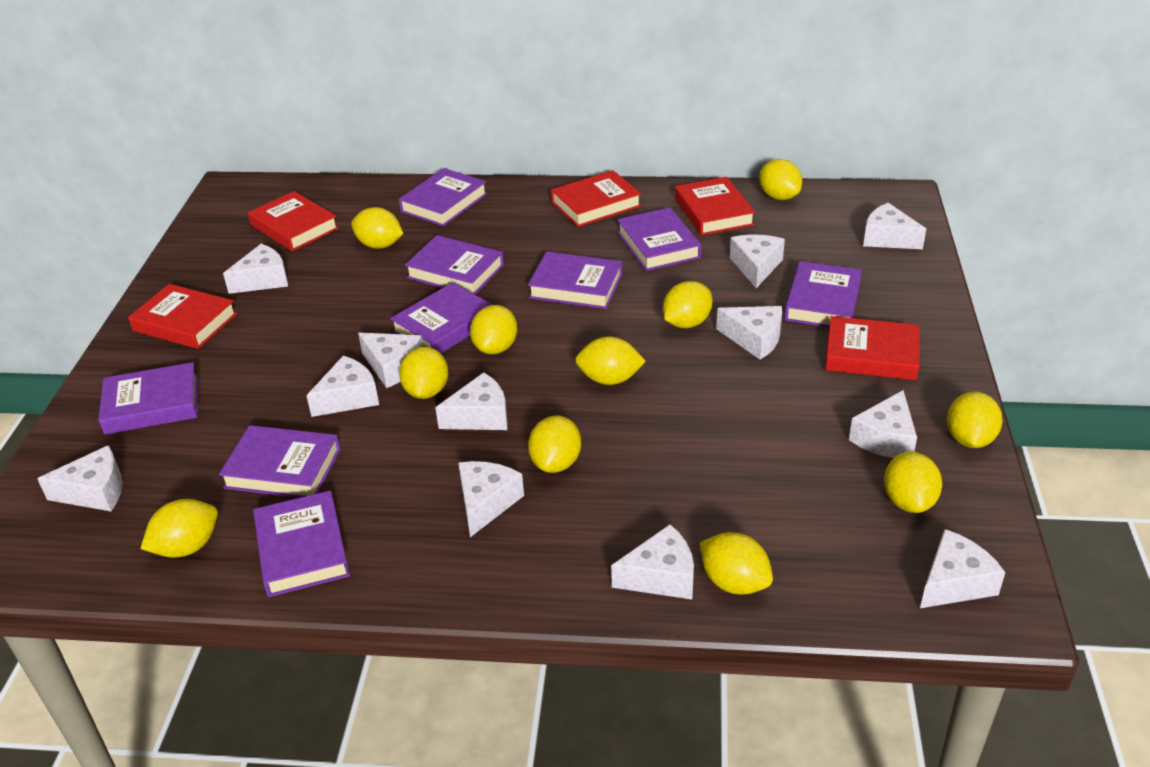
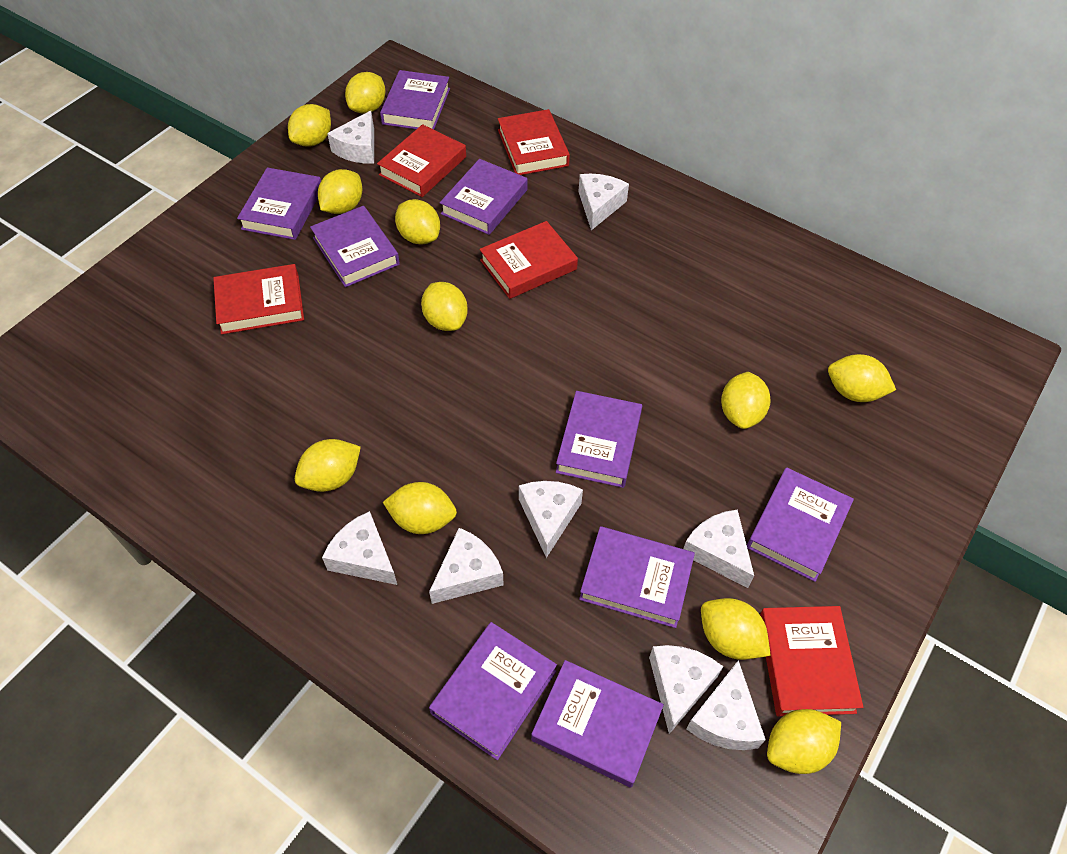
white cheese: [37,445,123,511] [223,244,288,294] [306,356,379,417] [358,333,423,388] [435,372,508,430] [458,461,524,537] [611,524,694,599] [716,306,782,360] [730,234,785,288] [849,390,917,458] [863,203,926,249] [920,529,1005,608] = 12 -> [322,511,397,585] [327,111,374,164] [429,528,504,604] [519,481,583,558] [578,174,629,230] [649,645,724,734] [683,509,754,588] [686,660,766,750] = 8

